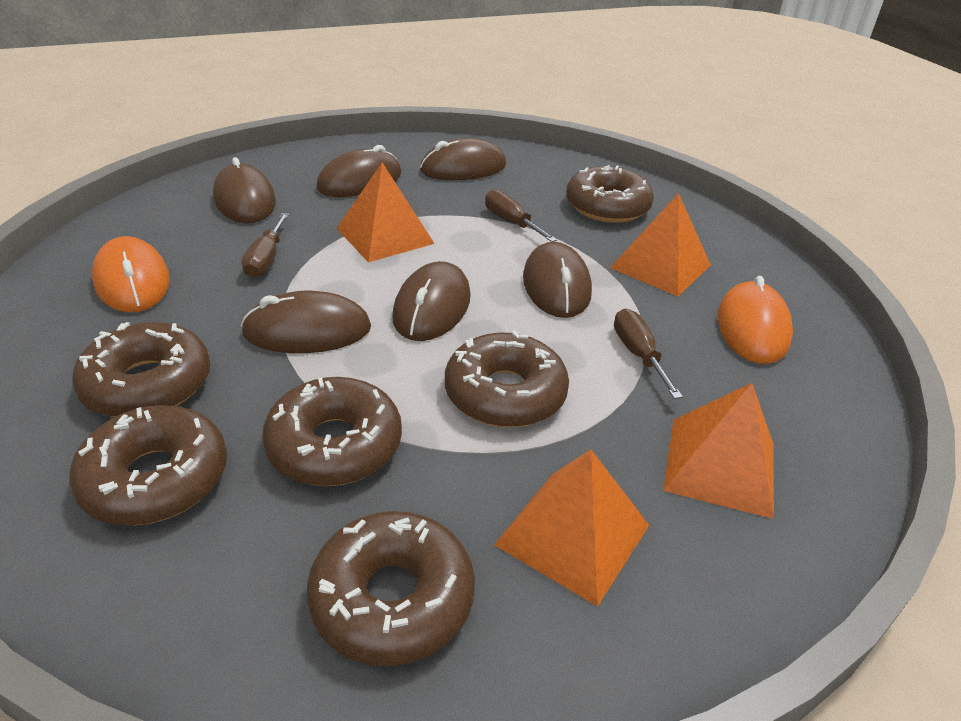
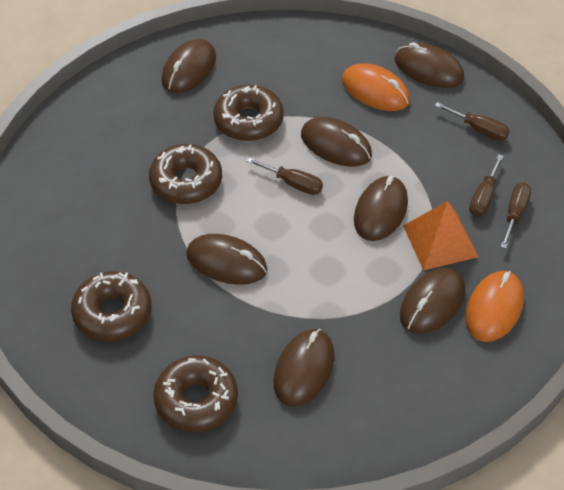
brown donut: [69,405,227,525] [72,322,210,417] [262,377,402,486] [307,511,475,666] [445,331,569,427] [566,165,654,223] = 6 -> [71,271,151,341] [149,144,222,204] [153,355,238,433] [213,85,284,141] = 4
brown mouse: [213,157,276,223] [241,291,371,353] [316,145,401,197] [392,261,471,341] [420,138,506,180] [523,242,592,318] = 6 -> [162,39,216,93] [186,234,267,285] [274,329,334,407] [301,117,372,167] [354,176,408,241] [395,42,465,88] [400,268,465,334] = 7
brown screwdriver: [242,213,289,278] [485,190,557,242] [614,309,683,399] = 3 -> [246,157,323,195] [435,102,509,141] [469,154,504,217] [500,182,531,249] = 4
orange pyramid: [336,163,435,262] [494,449,649,607] [610,193,711,296] [663,383,774,519] = 4 -> [403,201,479,270] = 1

